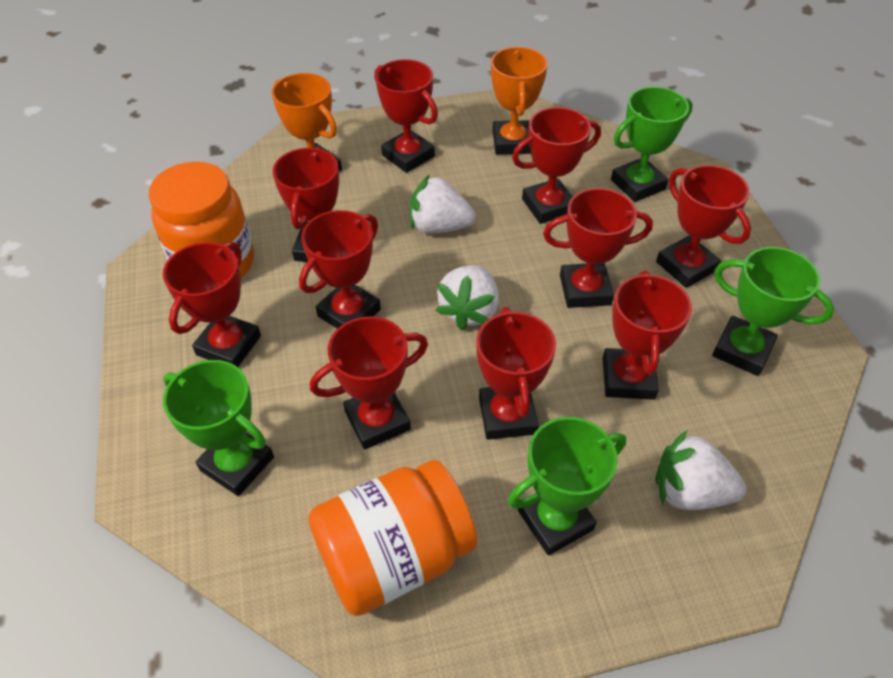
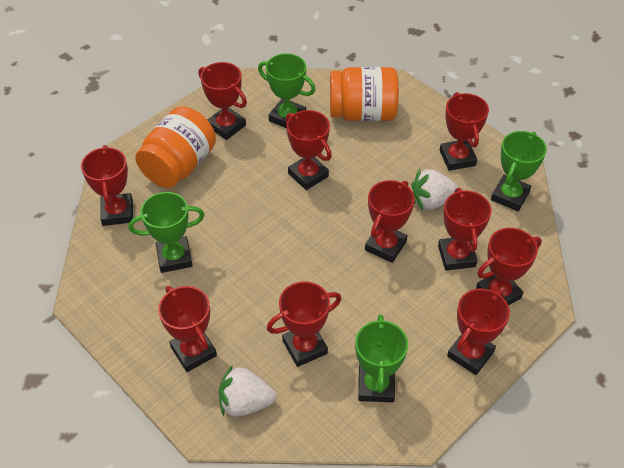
orange trophy: [272,73,342,172] [491,47,548,155] = 2 -> none = 0
white strawberry: [410,174,476,234] [436,265,499,330] [655,430,746,510] = 3 -> [219,365,276,417] [412,169,459,210] = 2

